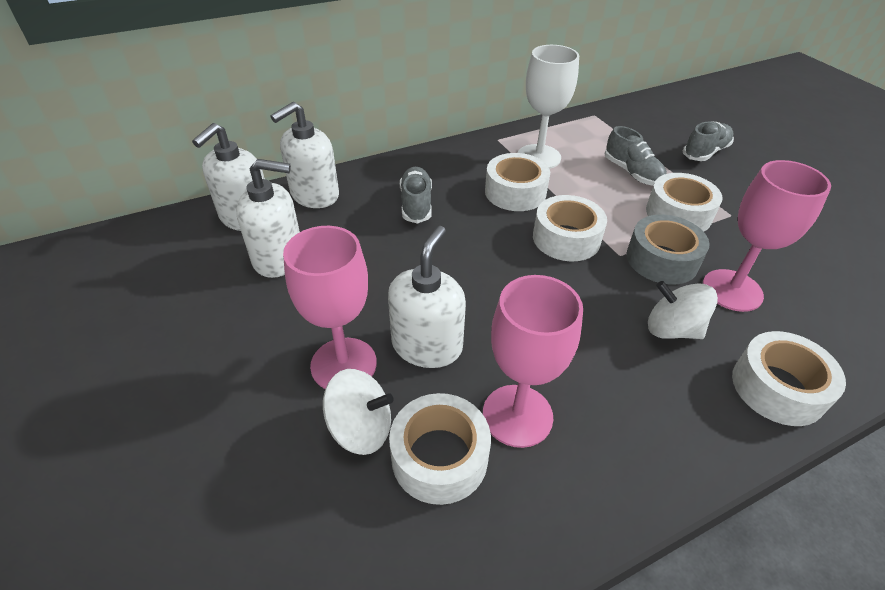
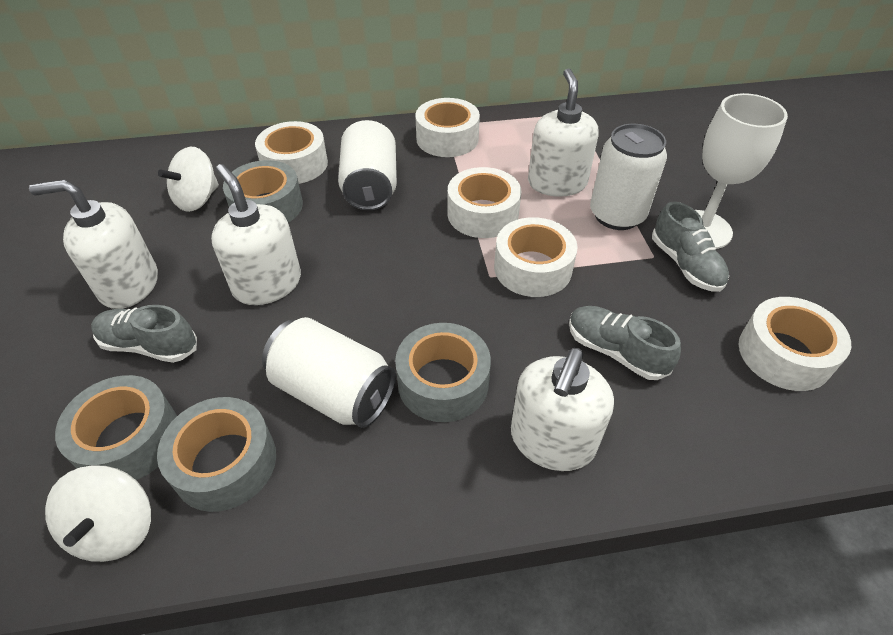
grey tape: [627,215,710,284] = 1 -> [55,375,177,480] [157,397,276,512] [223,160,303,223] [395,323,491,422] = 4
pink goblet: [283,226,377,389] [483,275,583,448] [703,160,831,312] = 3 -> none = 0
white can: none = 0 -> [262,317,396,428] [338,120,397,210] [590,124,667,230] = 3

